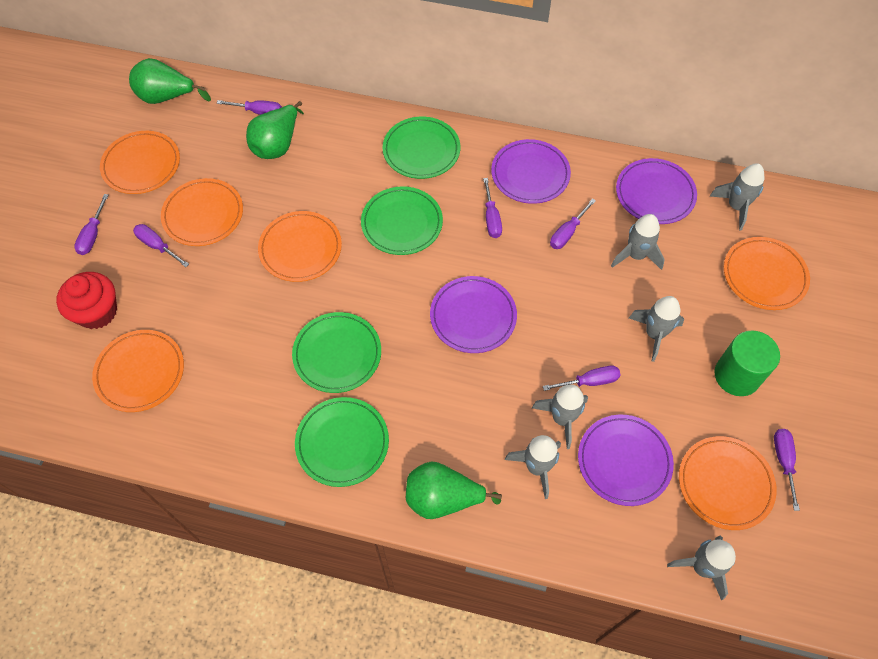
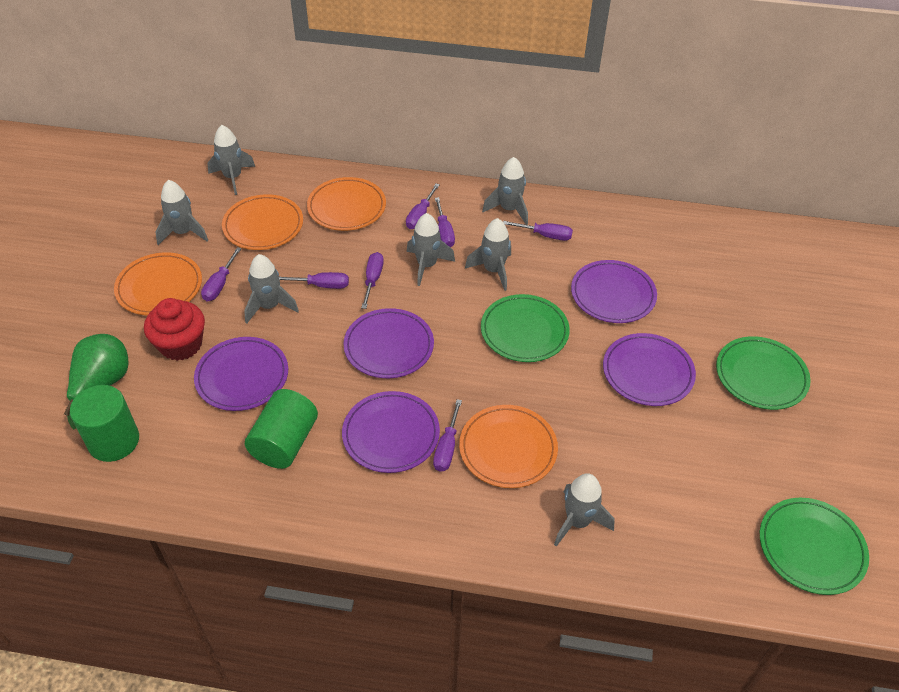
green cylinder: [715,331,780,396] = 1 -> [70,385,139,462] [245,389,318,469] = 2
green pear: [129,58,211,104] [246,101,304,159] [406,461,502,519] = 3 -> [64,334,128,429] = 1
green plate: [292,312,381,393] [295,397,389,487] [361,186,443,255] [383,117,460,179] = 4 -> [481,294,570,362] [716,336,811,410] [760,498,869,595] = 3
grey rocket: [505,435,561,499] [532,384,588,449] [611,214,665,270] [629,296,684,362] [667,536,736,601] [710,163,765,231] = 6 -> [156,180,208,245] [207,125,255,195] [244,254,299,324] [407,213,455,286] [465,218,511,291] [482,157,528,225] [554,473,615,547] = 7
orange plate: [92,330,184,412] [100,131,180,194] [161,178,243,246] [258,211,342,282] [679,436,777,530] [724,237,810,310] = 6 -> [114,252,202,315] [222,194,303,250] [307,177,386,231] [459,405,558,488] = 4
purple plate: [430,276,517,353] [491,139,571,204] [578,415,674,506] [616,158,697,224] = 4 -> [194,337,288,411] [342,391,440,473] [343,308,434,378] [571,260,657,323] [603,333,696,406] = 5

